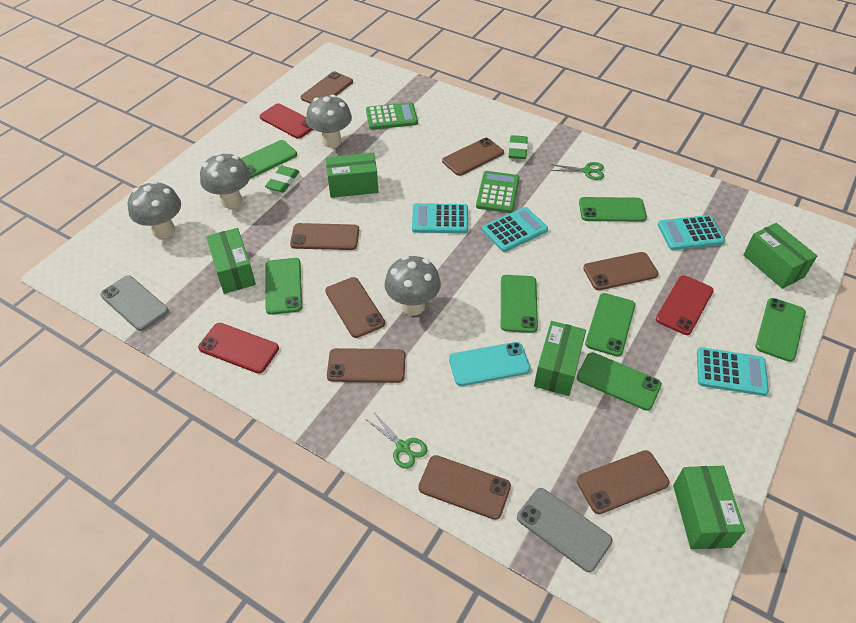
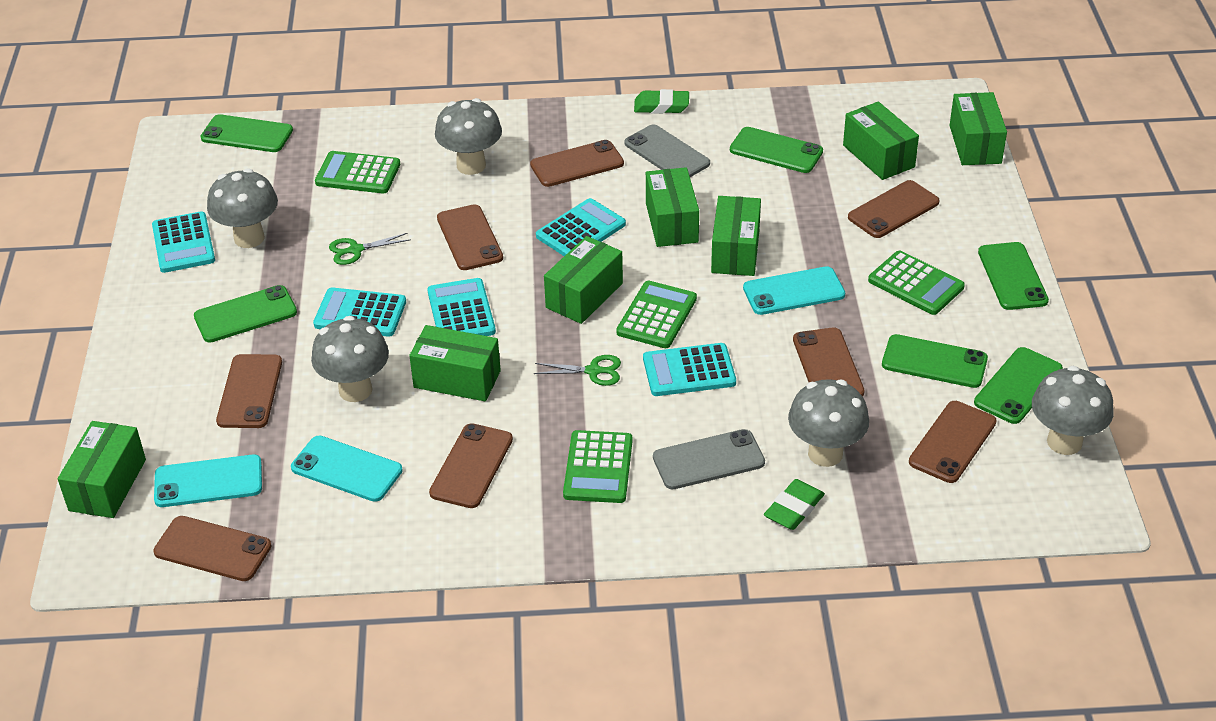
green box: [206,228,256,294] [326,153,379,198] [534,321,586,396] [673,466,745,549] [743,223,817,289] = 5 -> [58,421,146,518] [409,325,501,401] [544,236,623,324] [646,167,699,247] [711,196,761,276] [843,102,919,180] [949,92,1007,165] = 7
green calculator: [366,102,418,130] [476,171,520,213] = 2 -> [315,151,400,193] [563,430,633,503] [616,281,697,348] [868,251,965,315] = 4
green phone: [241,140,297,179] [265,258,302,315] [501,275,538,333] [577,352,662,411] [579,197,647,222] [585,293,635,357] [756,298,806,362] = 7 -> [194,285,297,343] [200,114,293,152] [730,127,823,173] [882,334,988,388] [974,347,1063,424] [978,242,1049,310] = 6
grey mushroom: [128,181,181,239] [200,153,250,208] [306,94,352,148] [384,256,441,316] = 4 -> [207,168,278,248] [311,316,389,402] [435,98,502,175] [788,379,869,467] [1032,366,1114,455] = 5
red phone: [198,323,279,374] [260,103,313,139] [656,275,714,335] = 3 -> none = 0
turquoise calculator: [412,203,468,233] [482,207,548,252] [658,215,725,250] [697,347,769,396] = 4 -> [152,211,215,273] [313,287,406,337] [427,278,496,336] [536,198,626,256] [643,343,736,396] = 5
turquoise phone: [449,342,530,386] = 1 -> [154,454,262,507] [291,436,402,502] [743,266,845,315] = 3

